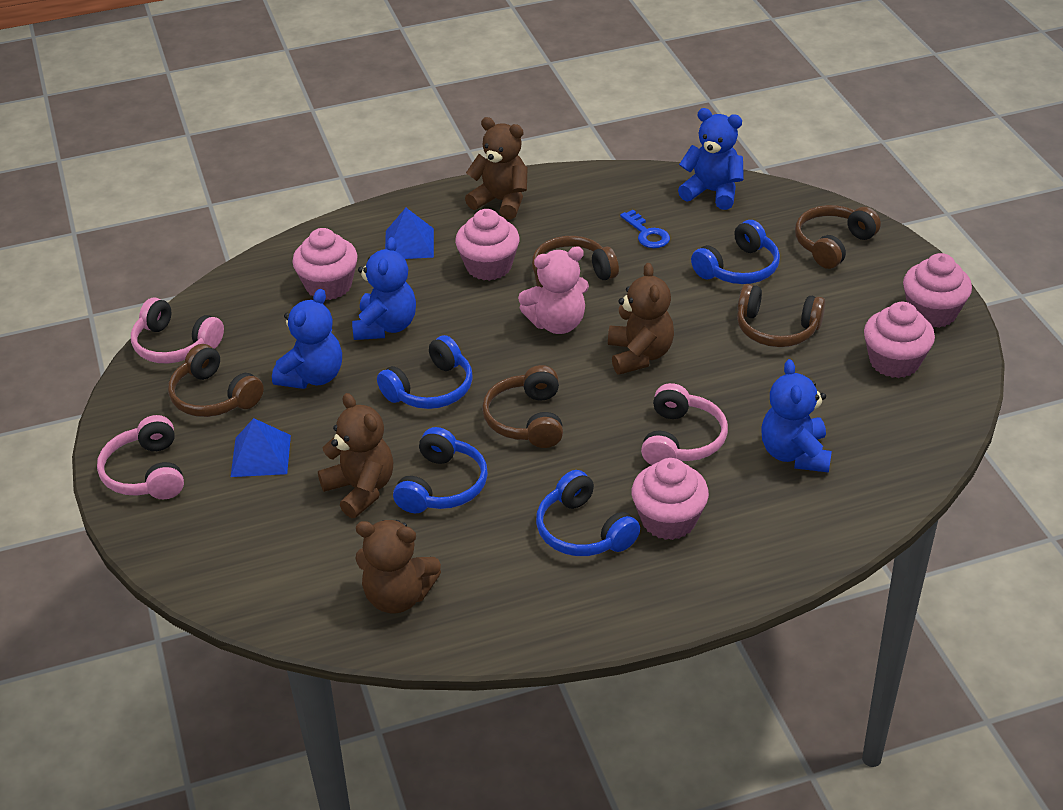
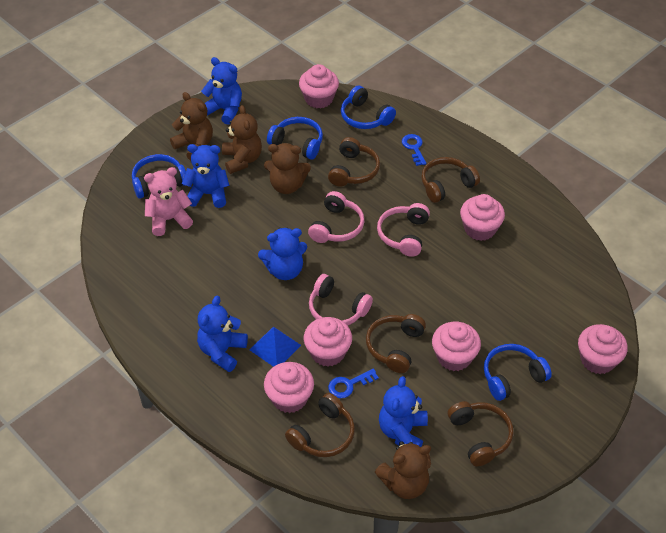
blue key: [620,210,670,248] = 1 -> [328,369,379,398] [402,134,426,166] = 2
blue pyramid: [231,418,291,477] [385,208,434,259] = 2 -> [249,326,301,367] = 1
blue teddy bear: [272,289,342,389] [352,237,416,340] [678,108,744,210] [762,359,832,473] = 4 -> [182,144,230,208] [197,296,248,372] [201,57,242,125] [258,228,307,280] [379,376,428,447] = 5
pink cupcake: [292,228,358,300] [455,209,520,281] [632,458,709,540] [864,302,935,378] [903,253,972,328] = 5 -> [264,362,314,413] [299,64,339,109] [304,317,352,367] [432,322,481,371] [460,194,505,241] [578,324,628,374] = 6

